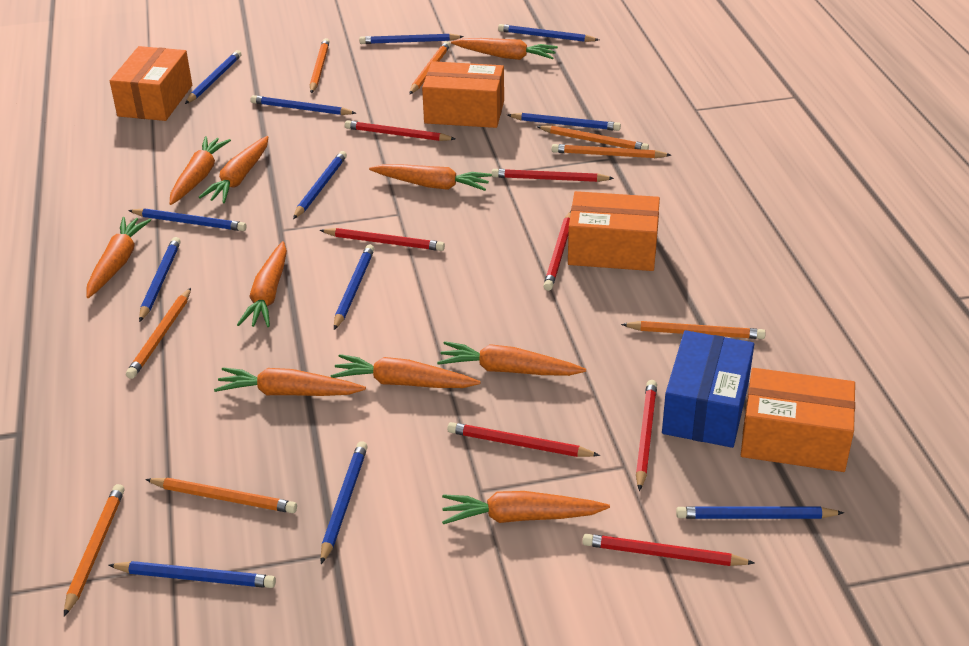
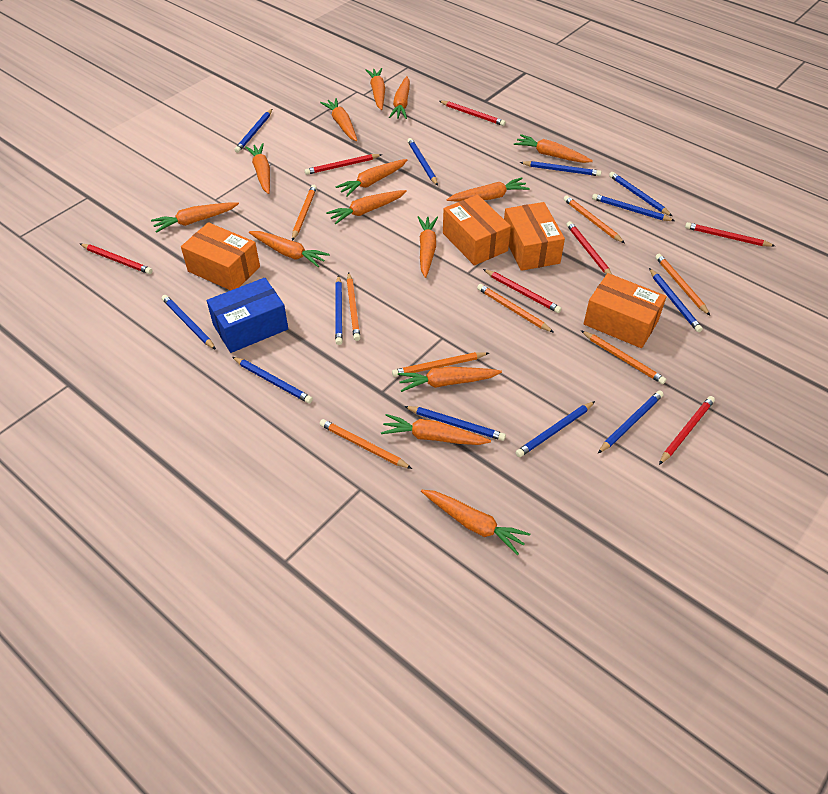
orange carrot: [87,217,151,298] [170,137,231,205] [199,136,268,203] [214,367,366,396] [237,241,287,327] [331,354,481,388] [369,164,492,191] [437,341,586,376] [442,491,610,524] [451,38,558,60] = 10 -> [151,202,239,233] [245,143,270,194] [249,231,330,267] [320,98,357,141] [326,190,407,224] [336,159,407,197] [366,68,385,110] [381,414,491,445] [389,76,410,119] [398,367,502,392] [418,216,438,278] [421,490,530,555] [447,178,530,201] [514,134,593,163] = 14

